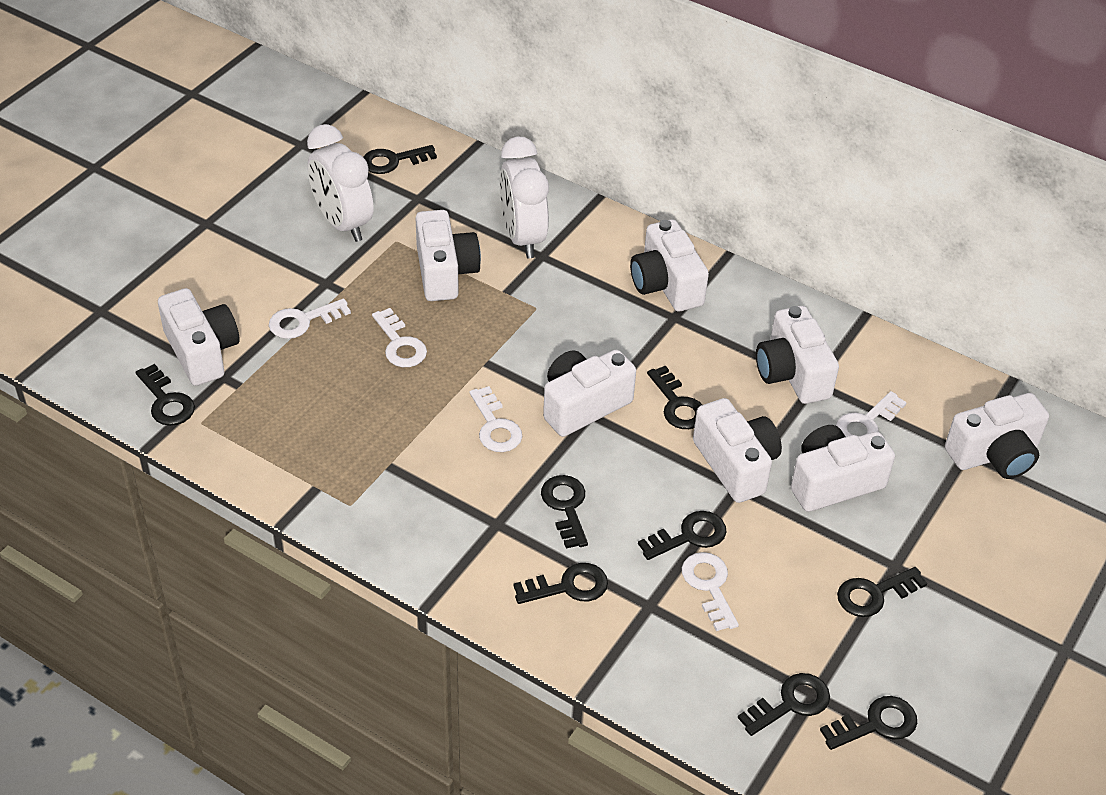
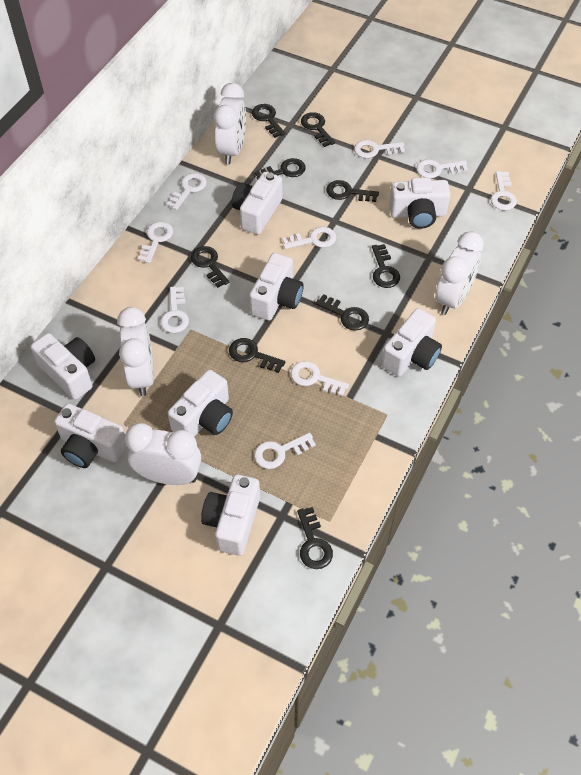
white clock: [307,124,374,242] [500,136,549,258] = 2 -> [117,307,154,396] [125,423,201,485] [214,83,246,164] [435,231,484,315] = 4
white key: [269,298,351,339] [372,308,427,367] [469,386,522,452] [682,552,739,631] [836,391,907,437] = 5 -> [138,221,173,263] [160,287,189,333] [166,173,207,210] [254,433,316,469] [282,227,337,249] [291,361,349,396] [354,140,405,158] [416,159,468,178] [491,171,517,210] = 9

